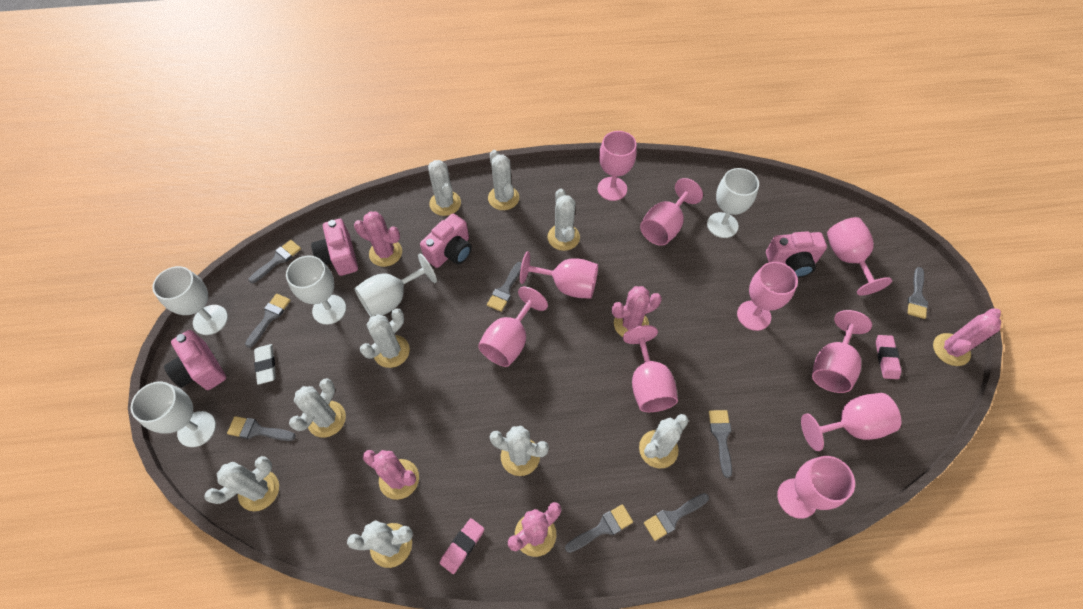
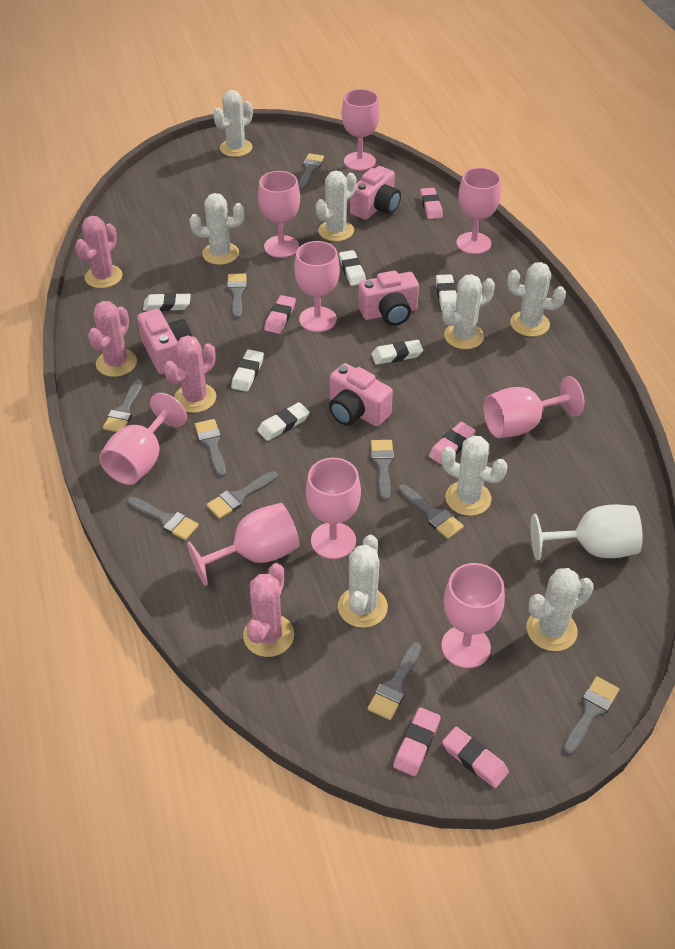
grey brush: [227,416,296,441] [245,294,291,348] [248,240,301,283] [487,262,522,312] [565,504,633,553] [644,493,709,541] [709,410,732,478] [908,267,928,319] = 8 -> [103,379,143,432] [127,497,199,540] [194,419,226,477] [206,471,278,519] [227,273,247,319] [298,154,324,189] [367,642,421,720] [371,440,394,501] [398,484,464,539] [562,676,619,755] = 10
pink cactus: [354,212,402,267] [363,450,419,500] [508,502,561,557] [612,286,662,337] [933,308,1001,366] = 5 -> [75,216,123,288] [88,301,137,377] [164,335,216,413] [243,563,294,657] = 4
pink eraser: [440,518,484,574] [876,335,901,379] = 2 -> [264,295,296,334] [393,707,440,776] [420,188,443,219] [429,422,475,465] [442,727,509,788] = 5
pink goblet: [478,287,548,367] [520,251,598,299] [598,131,637,201] [623,325,678,412] [640,178,703,246] [737,262,798,331] [777,456,855,519] [801,393,901,451] [812,310,872,393] [827,217,892,295] = 10 -> [99,393,187,485] [187,503,300,586] [258,171,300,258] [294,241,340,332] [306,458,361,559] [342,89,380,171] [441,563,505,668] [456,168,501,254] [483,376,584,438] = 9
white cactus: [204,456,279,511] [289,378,346,438] [347,521,413,568] [360,309,410,368] [428,160,461,216] [488,150,519,210] [490,426,549,476] [547,189,580,251] [639,414,689,468] = 9 -> [190,193,244,265] [213,90,253,157] [316,171,356,241] [338,535,388,628] [441,435,508,516] [442,274,495,349] [507,262,566,337] [526,568,593,651] = 8
white eraser: [254,344,276,385] = 1 -> [143,293,191,311] [231,350,264,392] [257,402,310,441] [339,250,366,286] [371,340,423,365] [436,274,457,310] = 6
white goblet: [131,381,216,447] [152,266,228,335] [286,255,346,325] [354,254,437,317] [707,168,759,238] = 5 -> [531,504,643,560] = 1

